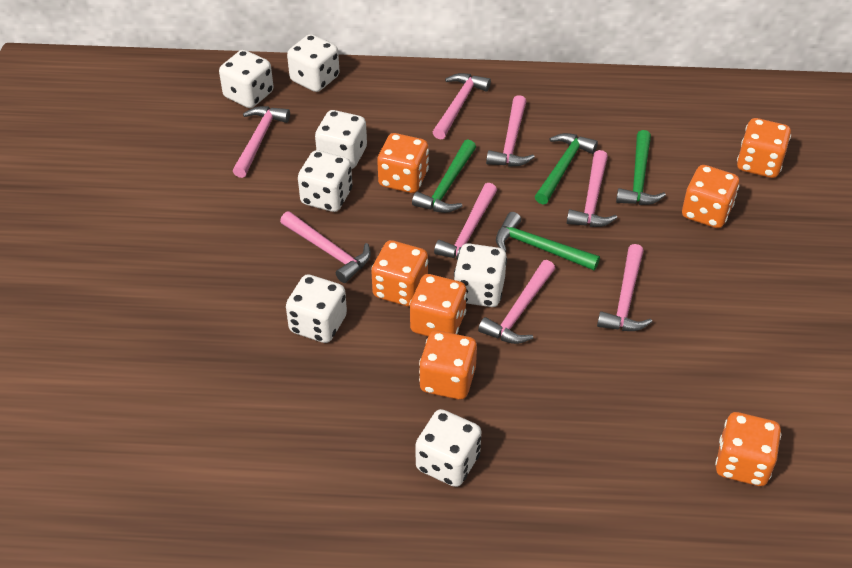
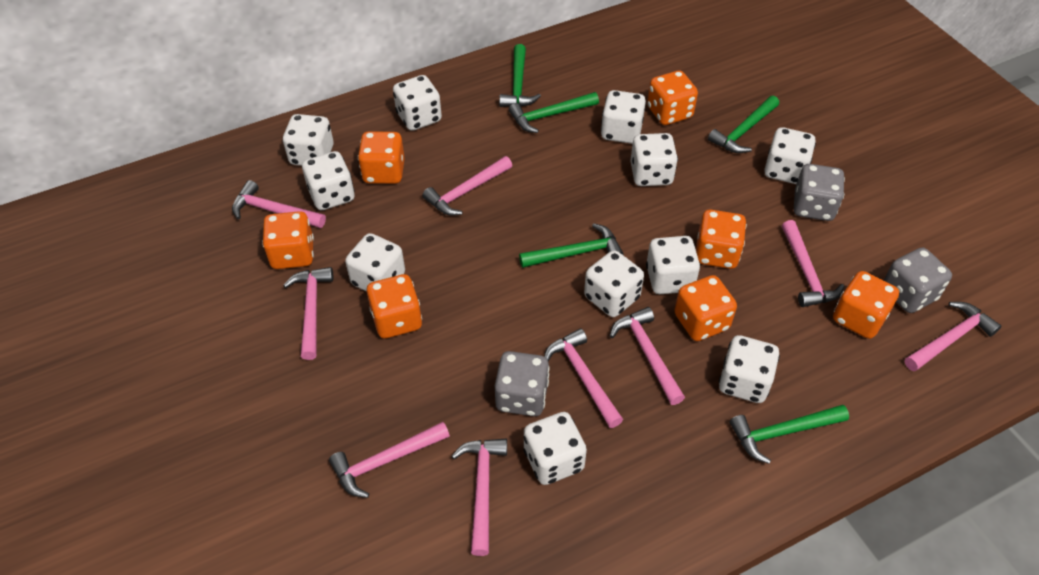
green hammer: [412,140,476,213] [496,212,600,270] [535,133,598,204] [616,130,666,205] = 4 -> [499,44,541,107] [509,92,599,133] [519,223,624,268] [708,96,779,153] [730,405,849,464] = 5
grey dice: none = 0 -> [495,351,550,416] [794,164,845,221] [884,247,952,313] = 3
pink hammer: [233,106,290,178] [280,211,371,283] [433,73,491,140] [434,183,497,260] [478,260,555,344] [486,95,535,167] [567,150,617,227] [597,244,652,331] = 8 -> [232,180,326,228] [283,267,333,360] [329,422,450,498] [422,156,512,216] [452,439,507,556] [544,328,623,428] [610,307,685,405] [782,220,845,307] [905,302,1001,371] = 9
white dice: [219,50,274,108] [286,274,347,343] [287,34,340,92] [298,150,352,212] [315,110,367,169] [415,409,481,487] [454,243,507,307] = 7 -> [283,114,334,166] [302,151,355,210] [345,233,405,292] [393,75,442,131] [524,412,587,485] [584,250,644,317] [601,90,646,144] [630,133,678,186] [646,236,700,294] [719,335,780,403] [764,127,816,184] = 11

